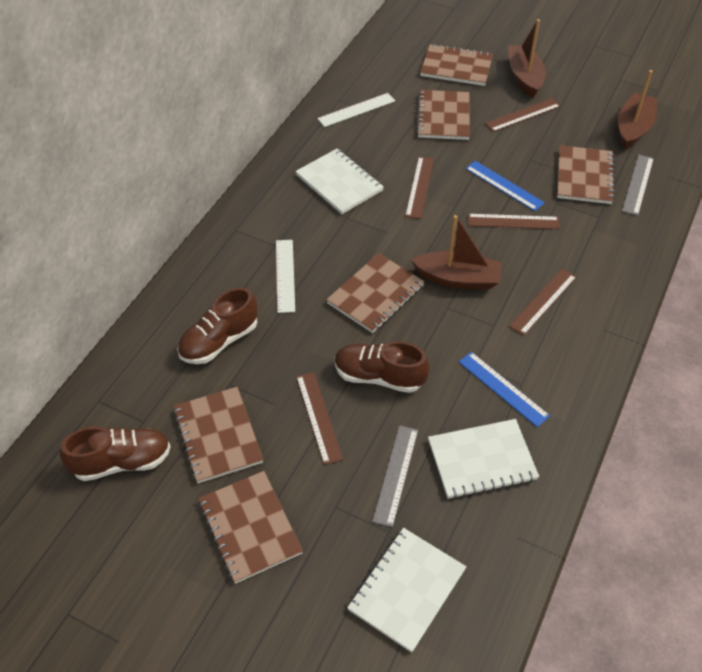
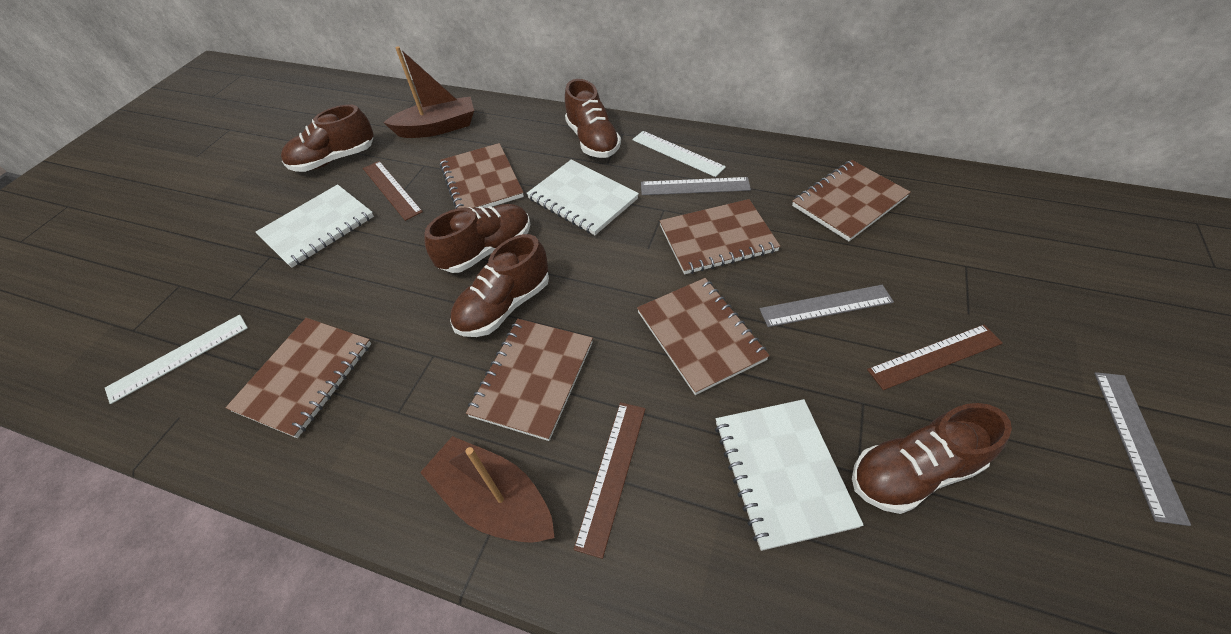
blue ruler: [459,352,550,427] [466,161,545,211] = 2 -> none = 0
brown boat: [411,215,502,290] [508,19,546,98] [618,70,658,149] = 3 -> [383,46,474,138] [420,436,555,543] = 2
brown ruler: [296,372,343,465] [405,156,434,219] [468,214,560,229] [485,98,561,132] [509,269,576,335] = 5 -> [363,161,423,221] [573,402,645,559] [867,324,1003,390] = 3
brown shoe: [60,426,171,481] [177,287,257,364] [335,341,429,393] = 3 -> [281,104,374,172] [424,204,531,273] [450,234,549,337] [565,79,621,158] [852,403,1012,514] = 5
grey ruler: [372,425,418,527] [622,155,654,216] = 2 -> [641,177,751,195] [760,285,894,327] [1094,372,1191,526] = 3

